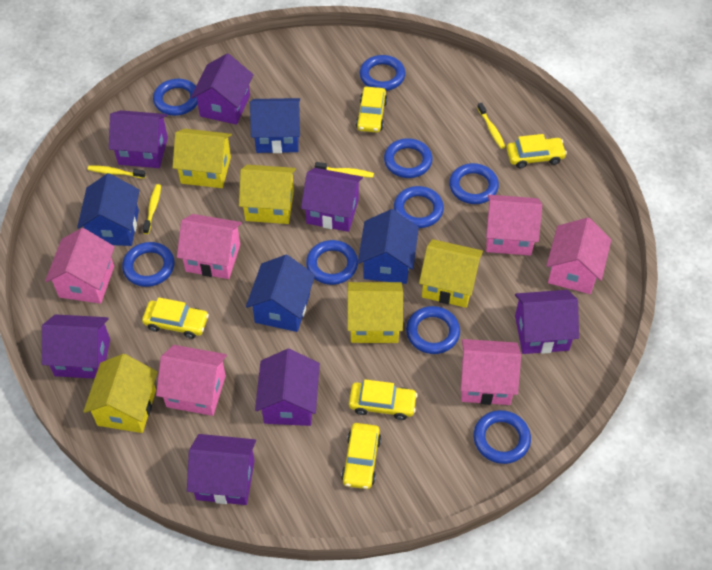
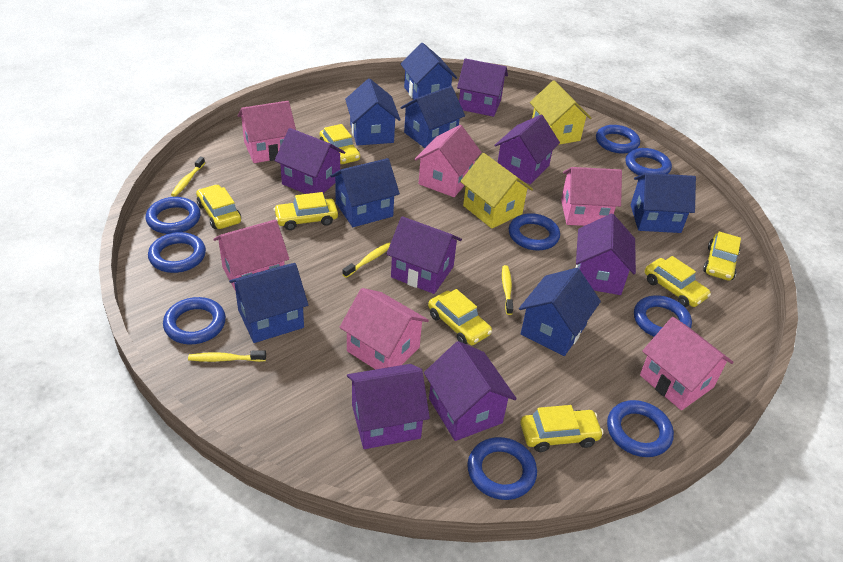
blue house: [77,173,140,246] [246,255,315,332] [250,98,300,153] [358,209,419,284] = 4 -> [229,263,308,343] [331,158,400,227] [345,78,401,146] [401,43,457,100] [401,86,465,148] [519,268,601,356] [631,173,696,233] = 7
yellow car: [142,297,209,339] [341,423,381,489] [349,379,418,420] [356,87,387,133] [506,134,567,168] = 5 -> [196,185,241,229] [273,192,338,230] [320,124,360,164] [428,289,492,345] [520,405,604,452] [645,256,711,307] [703,232,741,281] = 7
yellow house: [83,354,158,433] [172,129,232,188] [239,165,296,224] [347,282,403,343] [419,239,483,308] = 5 -> [460,153,533,229] [530,80,591,145] = 2

